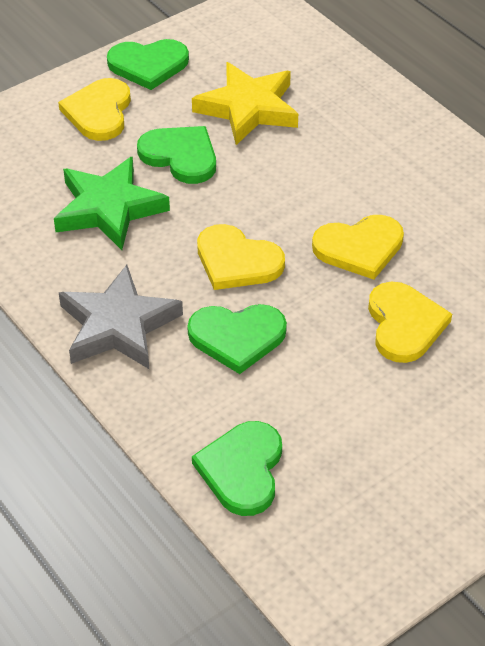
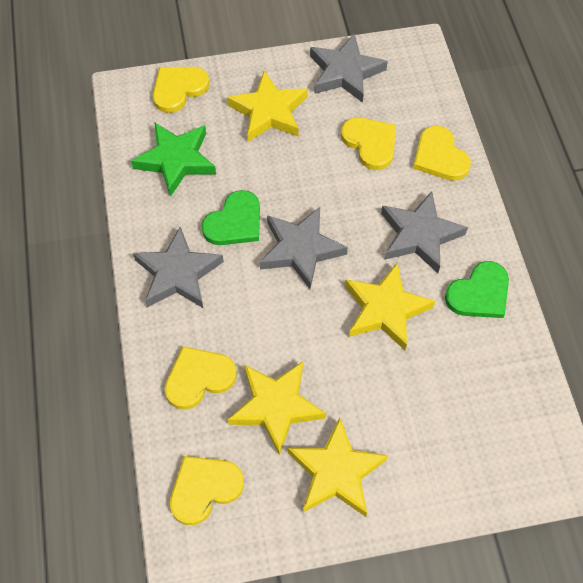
green heart: [107,39,189,90] [137,126,216,184] [187,304,287,374] [192,421,282,516] = 4 -> [201,190,260,245] [445,261,509,318] = 2
grey star: [59,265,183,369] = 1 -> [133,227,224,308] [260,207,348,289] [310,33,388,103] [381,191,468,273] = 4
yellow heart: [58,78,131,141] [197,224,285,290] [312,215,404,280] [368,282,452,363] = 4 -> [153,67,210,113] [164,346,237,410] [170,456,244,525] [341,117,396,170] [413,126,471,181] = 5
yellow star: [192,62,298,145] = 1 -> [227,71,308,142] [228,361,326,455] [288,418,388,517] [345,262,435,350] = 4

